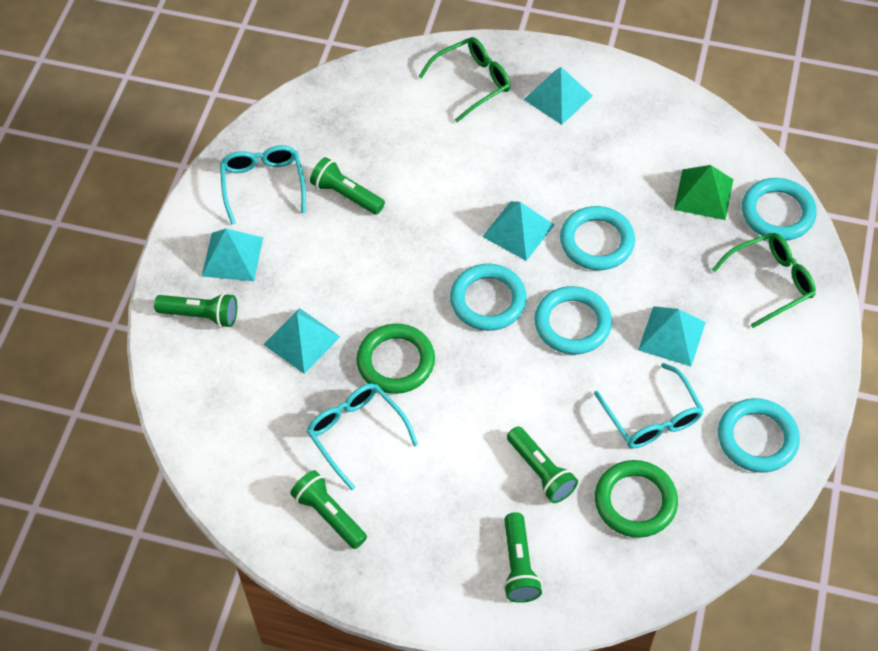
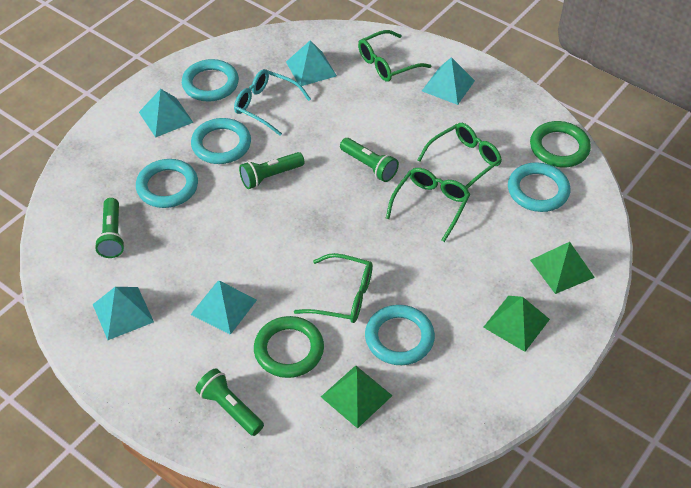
green flashlight: [154,293,237,328] [290,470,367,549] [310,157,385,215] [503,512,542,603] [507,426,578,503] = 5 -> [95,198,125,258] [196,368,264,436] [239,152,304,189] [340,138,399,182] = 4
green glasses: [418,37,511,122] [712,233,816,328] = 2 -> [294,253,373,323] [358,30,431,82] [386,168,471,242] [418,123,502,189] = 4
green pyramid: [674,165,733,220] = 1 -> [321,365,393,429] [483,296,550,352] [530,242,595,294] = 3
turquoise glasses: [220,145,306,225] [306,383,418,490] [594,363,704,448] = 3 -> [234,69,311,136] = 1

